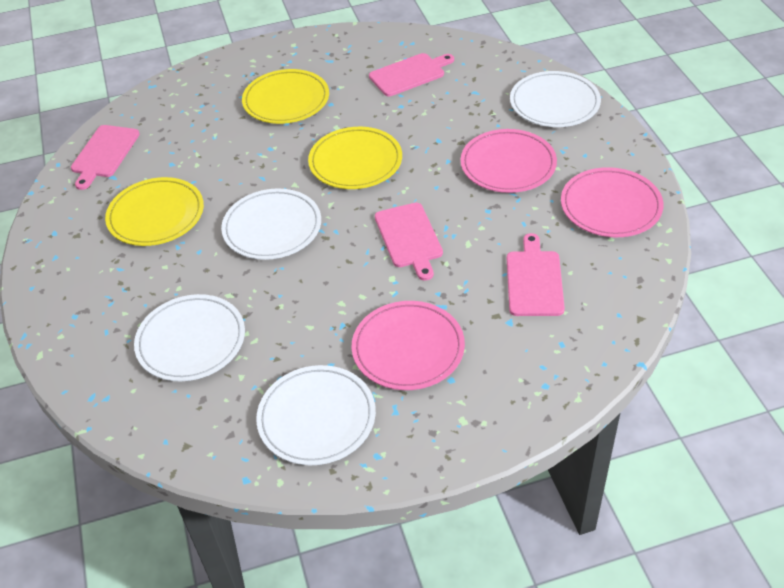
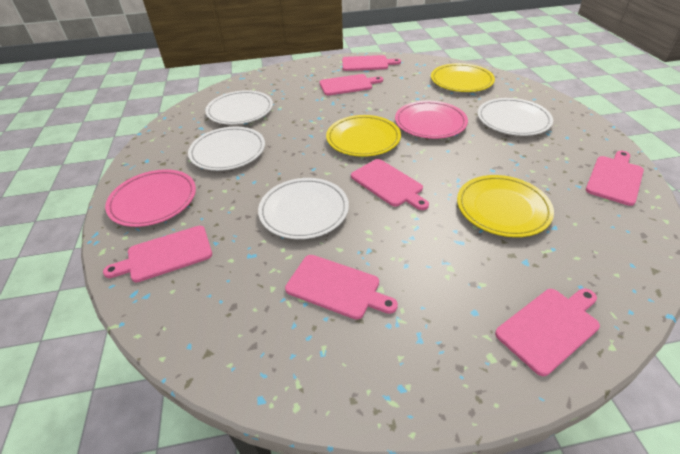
pink cutting board: [71,125,140,190] [369,53,454,96] [375,203,443,281] [507,233,565,316] = 4 -> [103,226,212,282] [285,255,398,320] [320,74,383,96] [342,55,401,71] [351,159,429,210] [495,288,600,376] [586,151,644,206] = 7
pink plate: [352,301,465,390] [460,129,557,193] [561,167,663,237] = 3 -> [105,169,196,227] [395,101,468,139] = 2

